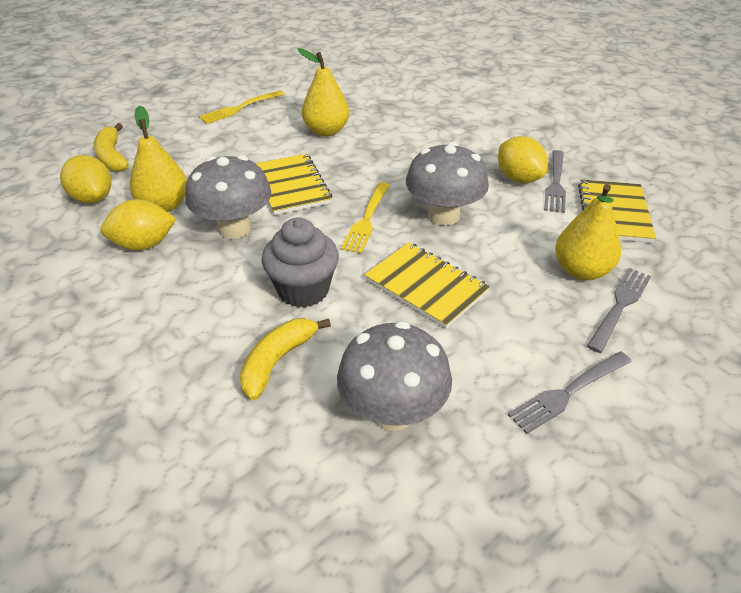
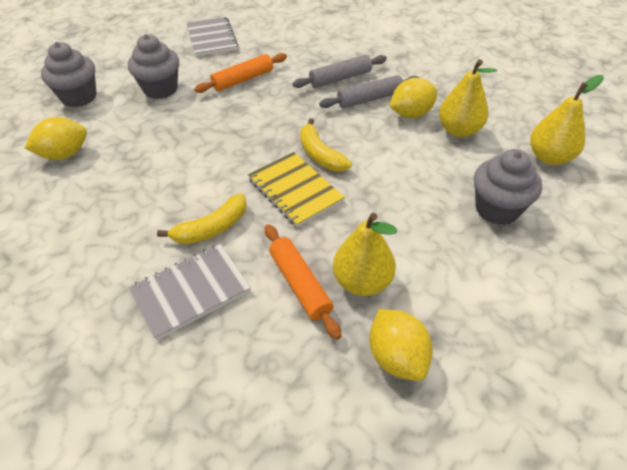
grey cupcake: [262,217,339,308] = 1 -> [41,42,97,107] [128,34,179,99] [474,149,542,225] = 3
grey fork: [507,352,632,434] [544,150,566,213] [587,268,651,353] = 3 -> none = 0
grey mushroom: [185,155,271,239] [337,321,452,431] [406,142,489,225] = 3 -> none = 0
grey notebook: none = 0 -> [129,244,251,340] [187,17,238,56] = 2
grey rolling pin: none = 0 -> [292,55,387,88] [319,75,419,108] = 2
orange rolling pin: none = 0 -> [194,53,287,93] [265,224,342,340] = 2
yellow fork: [199,90,285,124] [341,182,390,254] = 2 -> none = 0
yellow notebook: [255,154,332,215] [364,242,490,329] [578,180,656,243] = 3 -> [248,152,345,227] = 1

